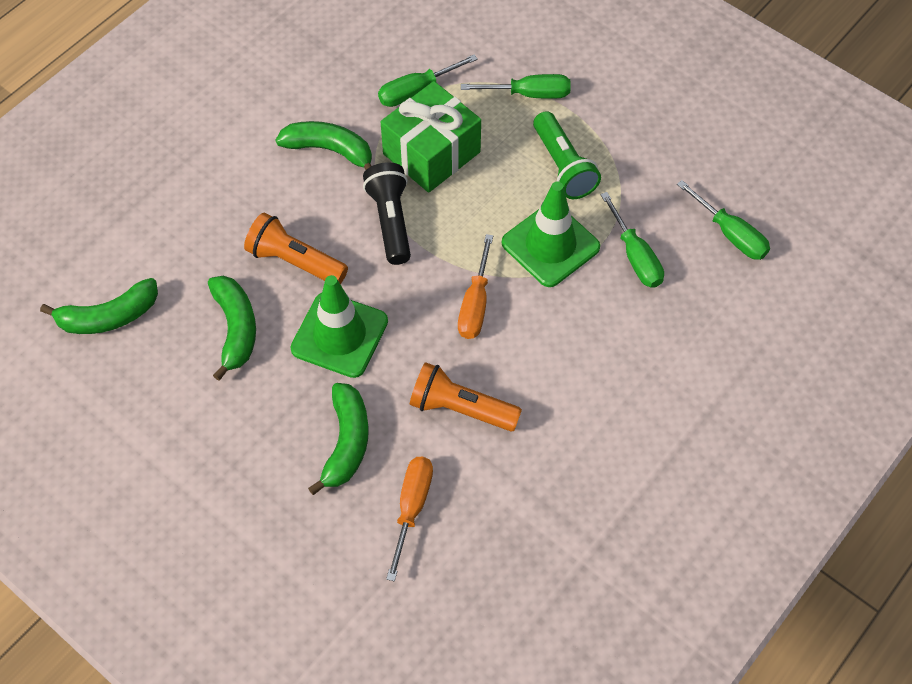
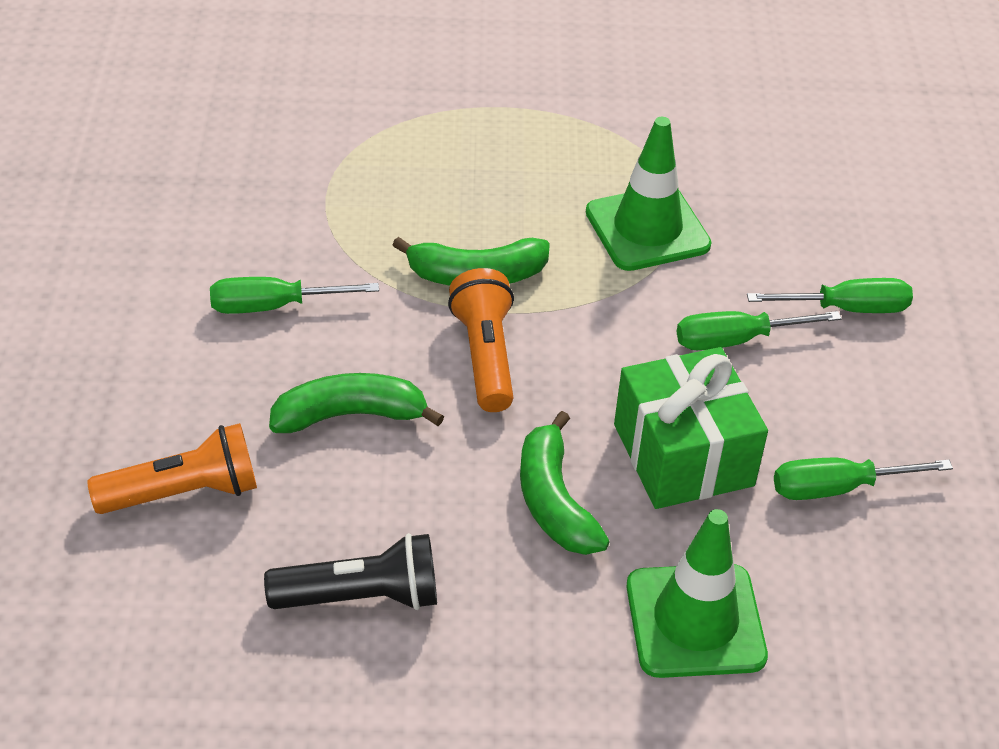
green banana: [40,278,158,334] [208,276,256,381] [276,121,372,170] [308,383,369,495] = 4 -> [269,373,444,433] [393,237,550,286] [520,411,610,555] = 3
green flashlight: [533,111,601,199] = 1 -> none = 0
orange screwdriver: [386,457,433,581] [458,234,493,339] = 2 -> none = 0

